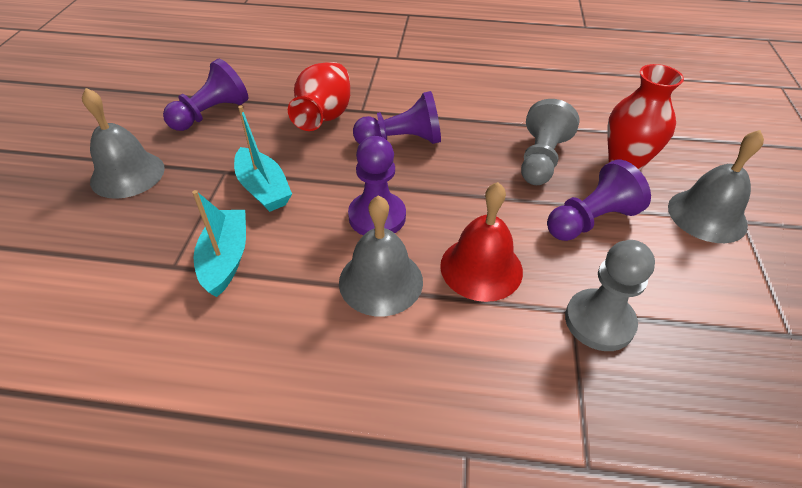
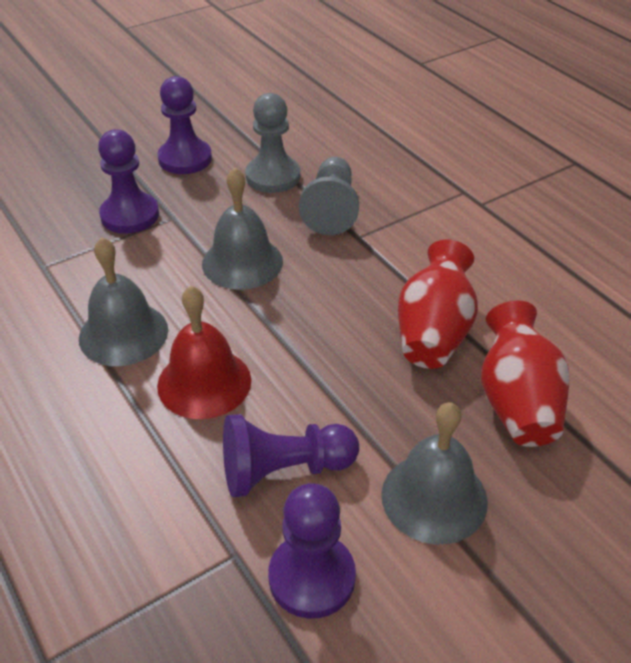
turquoise boat: [192,190,246,297] [234,105,292,212] = 2 -> none = 0

